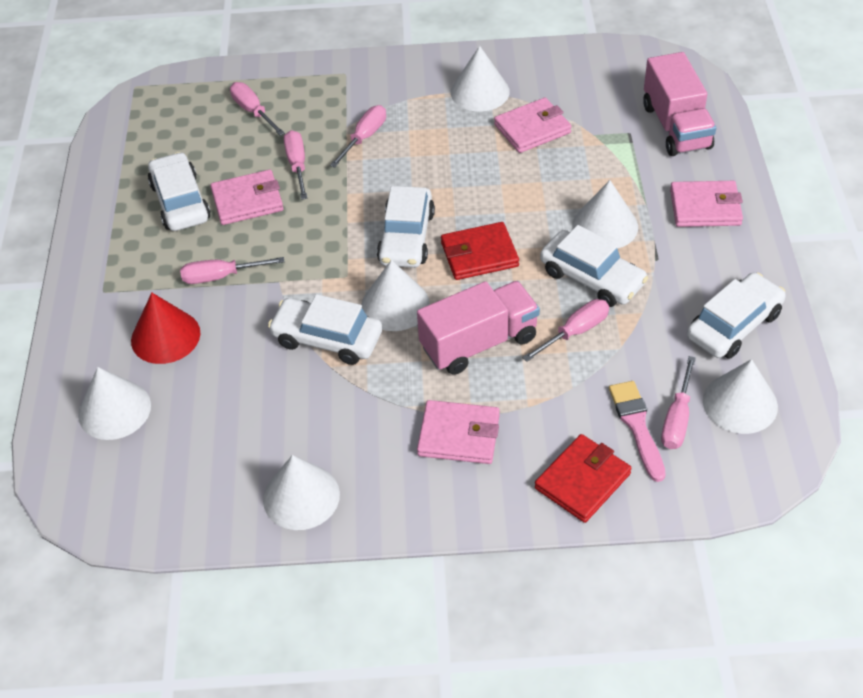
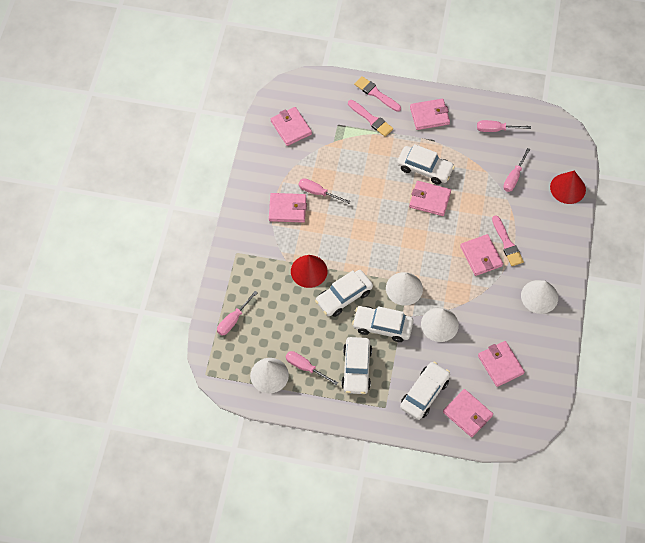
pink brush: [609,381,666,482] = 1 -> [348,100,393,137] [354,76,401,112] [492,215,524,266] = 3
pink screwdriver: [180,257,284,284] [230,82,285,136] [284,130,308,200] [330,105,386,168] [522,299,609,362] [661,356,696,449] = 6 -> [217,291,258,335] [286,351,338,385] [298,178,350,204] [477,120,531,132] [503,148,530,192] = 5
pink truck: [417,281,540,375] [643,52,716,156] = 2 -> none = 0
pink wallet: [210,170,283,225] [417,400,500,464] [494,98,572,153] [670,181,743,227] = 4 -> [269,193,307,223] [271,107,312,146] [409,181,451,216] [410,99,450,130] [443,389,493,437] [460,234,503,276] [478,341,525,387] = 7
red cone: [131,293,201,364] = 1 -> [291,255,328,288] [550,171,586,204] = 2
red wallet: [441,222,519,280] [535,434,632,523] = 2 -> none = 0
white cone: [78,367,151,440] [263,455,340,530] [361,260,430,331] [451,46,510,111] [572,180,638,249] [703,359,778,434] = 6 -> [250,358,289,393] [386,272,423,306] [421,308,459,342] [521,280,558,314] = 4

